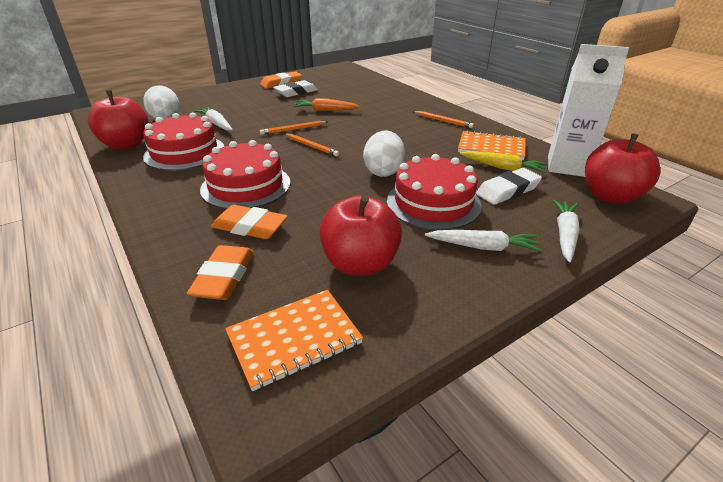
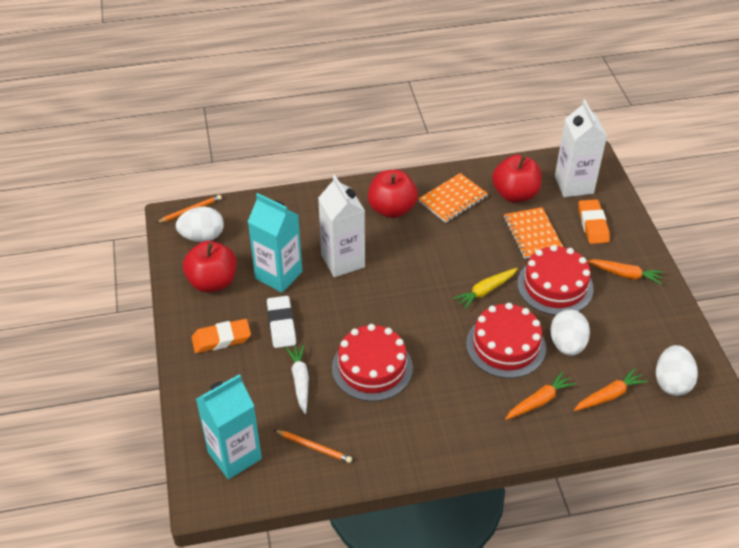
orange carrot: [294,98,360,111] = 1 -> [505,371,576,420] [574,368,648,411] [586,259,664,285] = 3
orange eraser: [187,245,254,300] [211,205,288,239] [260,71,302,89] = 3 -> [192,319,251,353] [578,199,610,244] = 2
orange pencil: [260,121,327,135] [285,133,339,157] [412,111,474,128] = 3 -> [156,195,222,223] [274,430,352,463] = 2
turquoise carton: none = 0 -> [196,374,262,479] [248,193,302,293] = 2
white carrot: [194,107,233,131] [425,230,541,252] [553,200,580,263] = 3 -> [285,344,309,414] = 1
white carton: [548,44,629,177] = 1 -> [318,175,365,277] [555,100,607,197] = 2
white egg: [143,86,179,119] [363,130,405,177] = 2 -> [176,207,224,242] [550,310,590,356] [656,345,698,396] = 3
white eraser: [273,80,318,97] [476,168,542,205] = 2 -> [267,296,296,348] = 1

